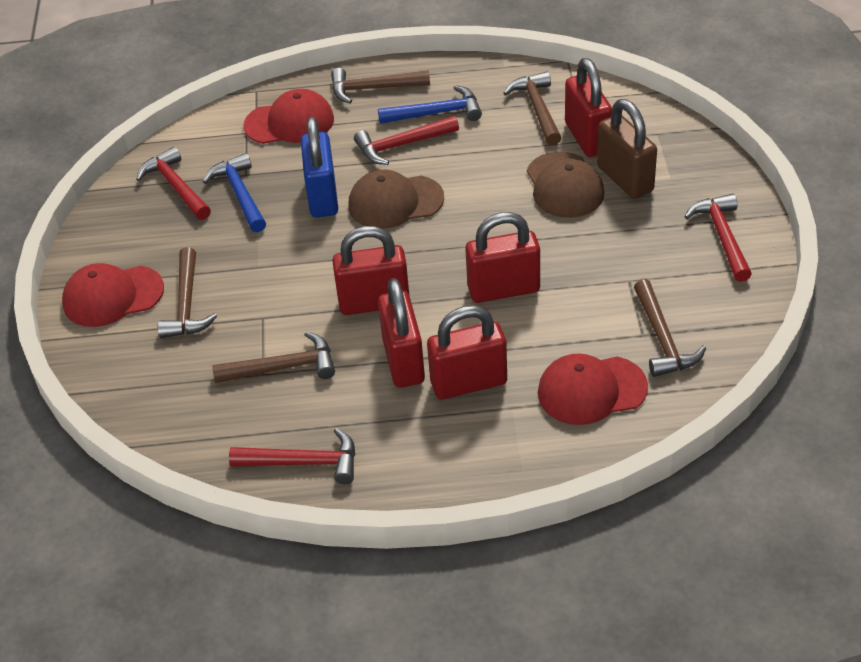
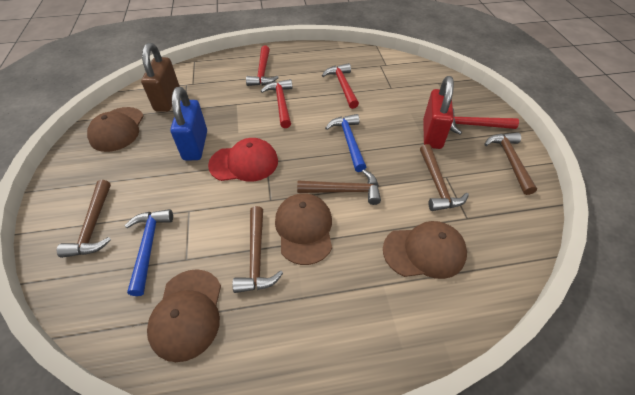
brown cap: [348,170,444,229] [527,151,604,218] = 2 -> [87,107,144,152] [147,269,221,362] [275,193,332,265] [383,221,467,279] = 4
red cap: [62,263,164,327] [243,89,334,144] [538,353,648,425] = 3 -> [208,138,278,182] = 1
red padlock: [332,226,410,315] [378,278,425,388] [427,305,507,399] [465,212,540,303] [565,58,612,157] = 5 -> [423,76,454,149] = 1

